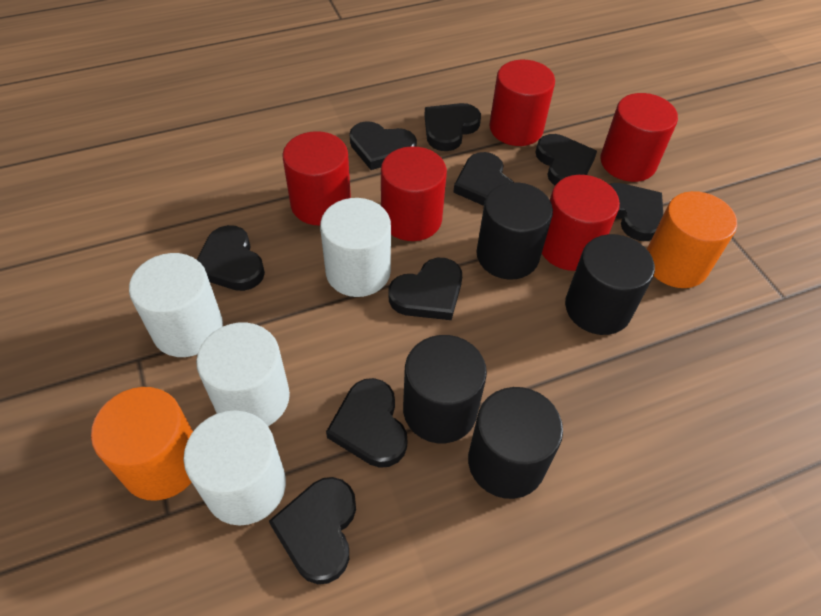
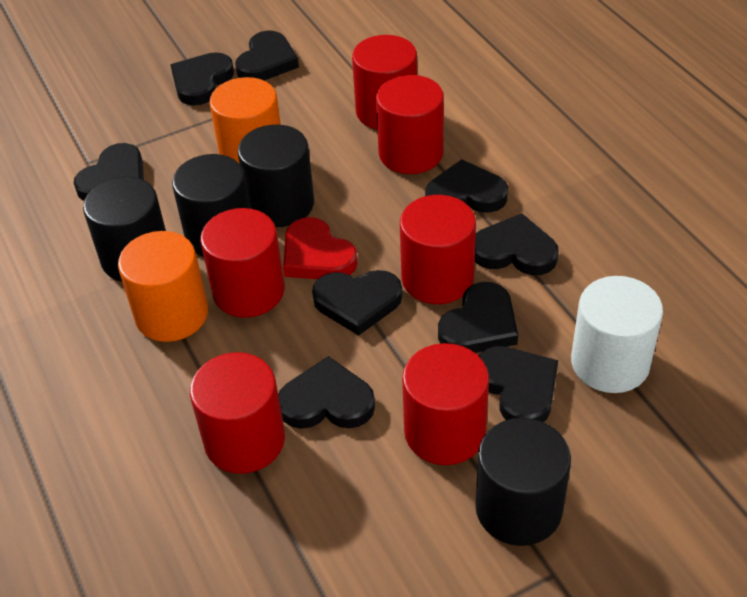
red cylinder: [282,131,351,225] [381,146,447,241] [489,60,555,146] [542,175,620,271] [601,93,678,182] = 5 -> [190,352,285,474] [200,208,285,318] [352,35,417,129] [376,75,444,174] [400,195,476,304] [402,343,489,465] = 6
red heart: none = 0 -> [283,217,358,279] = 1
white cylinder: [129,253,223,357] [183,410,286,526] [196,323,290,426] [320,198,391,297] = 4 -> [571,276,663,393] = 1

